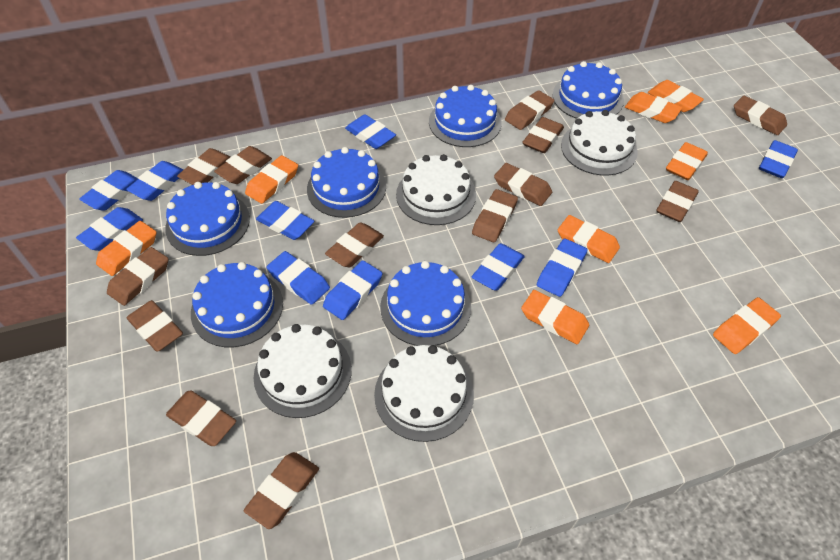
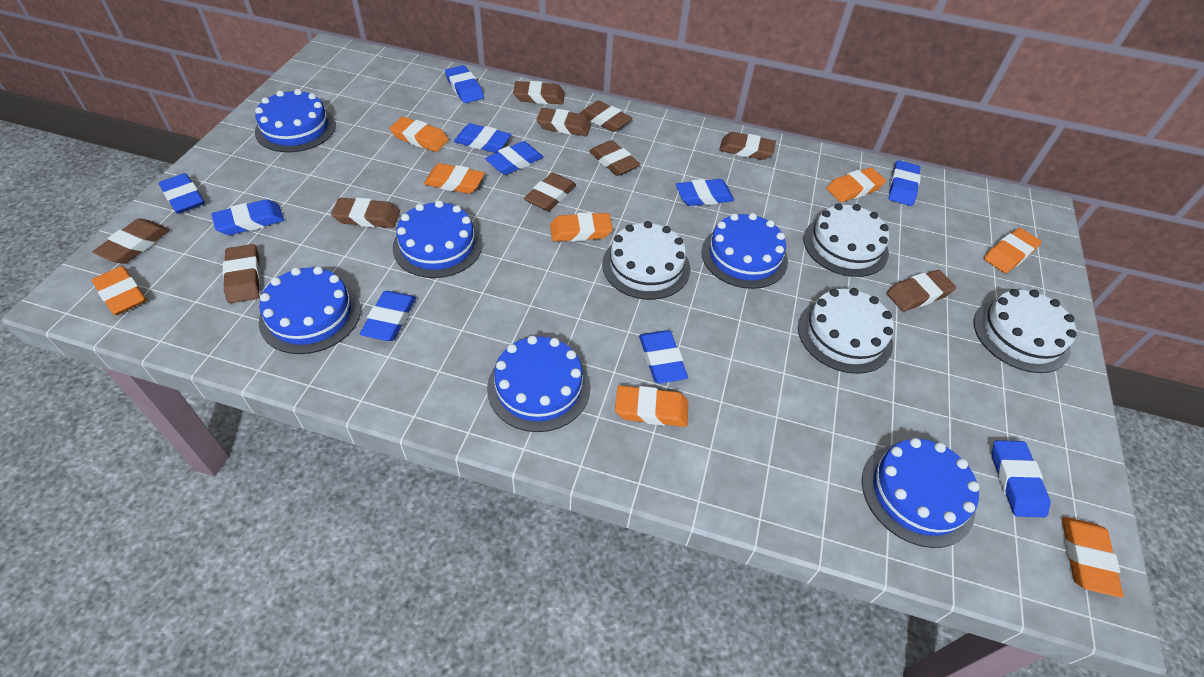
brown eraser: [107,247,168,306] [127,300,183,352] [166,390,236,446] [177,148,230,185] [214,146,272,184] [244,452,319,529] [325,223,384,267] [472,189,518,242] [494,163,552,206] [505,90,554,130] [522,117,564,153] [657,181,699,222] [734,96,787,135] = 13 -> [93,218,169,264] [223,244,260,303] [331,198,400,228] [513,81,565,104] [524,173,576,211] [536,108,591,136] [580,101,632,132] [589,140,640,176] [719,132,776,160] [886,270,956,311] = 10

